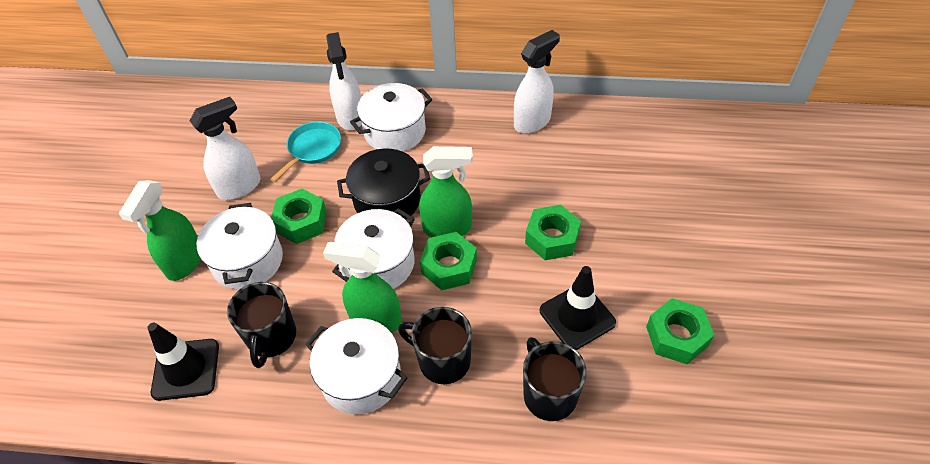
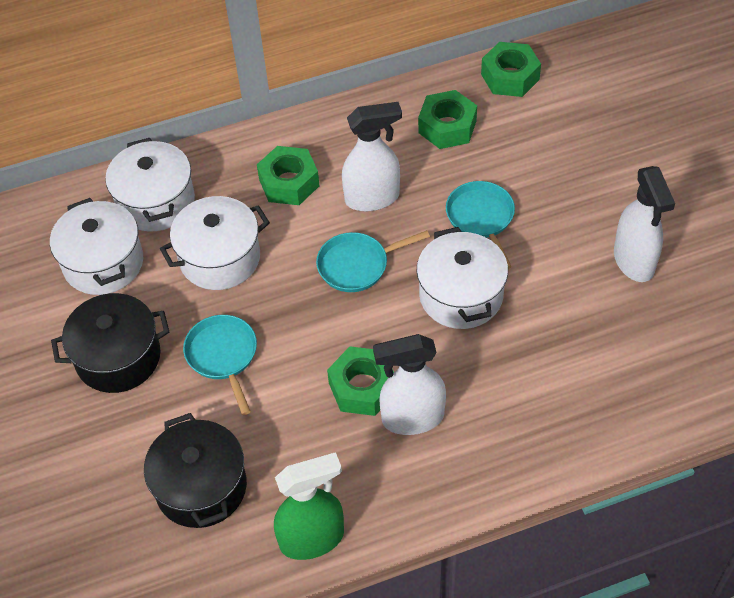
black mug: [227,282,296,368] [398,307,472,384] [523,337,587,421] = 3 -> none = 0
black pot: [337,149,430,220] = 1 -> [51,293,169,393] [144,413,247,528] = 2
black traffic cone: [147,323,219,401] [540,266,616,350] = 2 -> none = 0
green spray bottle: [119,180,201,281] [323,242,402,333] [419,146,473,237] = 3 -> [274,452,344,560] = 1
turquoise pan: [270,122,341,182] = 1 -> [183,315,257,415] [316,230,430,292] [446,181,515,269] = 3

